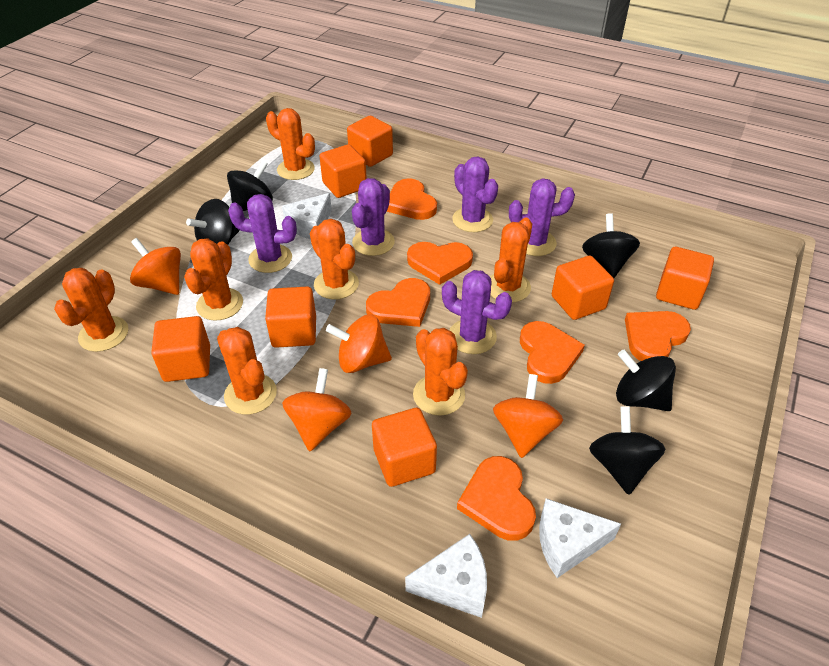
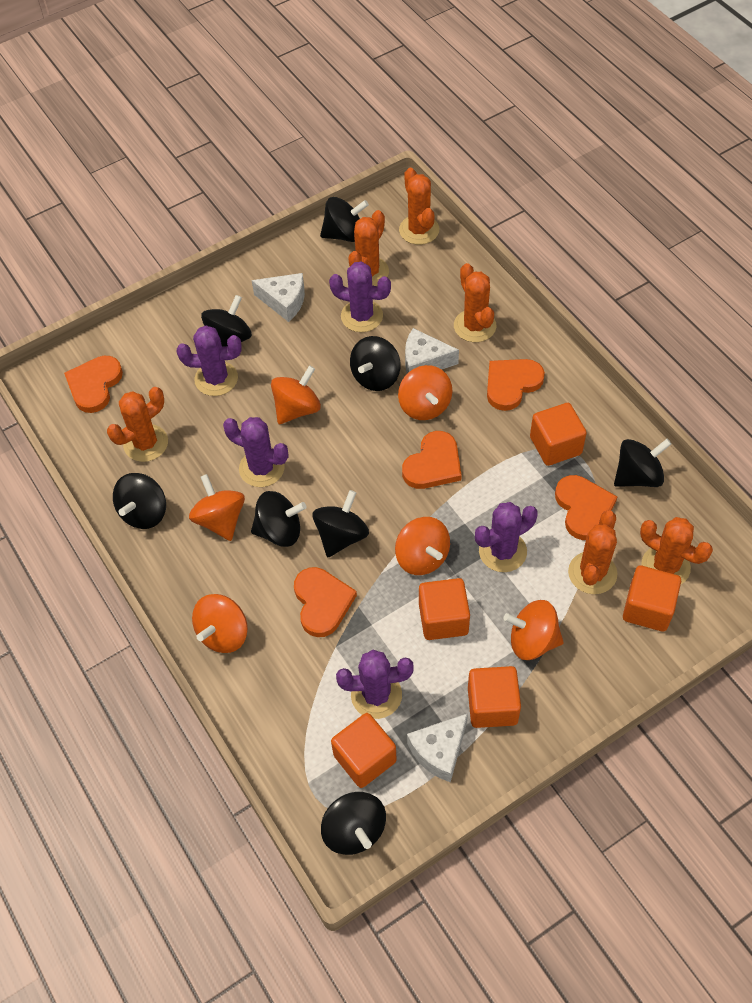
black spinning top: [186,199,240,245] [227,160,273,211] [582,213,640,278] [589,406,665,495] [616,350,676,411] = 5 -> [113,473,166,529] [201,295,252,347] [251,491,307,547] [312,490,369,557] [320,197,369,242] [321,792,386,855] [350,336,401,391] [614,439,672,487] = 8
orange cactus: [54,268,128,352] [184,238,243,321] [217,327,277,415] [266,108,315,180] [310,219,359,300] [413,328,468,416] [490,217,532,303] = 7 -> [107,387,168,462] [349,210,389,286] [399,168,439,245] [454,263,496,342] [568,510,617,594] [640,517,713,584] = 6
orange cube: [151,316,210,382] [265,287,316,348] [319,144,367,198] [347,116,393,167] [372,408,437,487] [552,256,614,320] [656,247,714,310] = 7 -> [331,713,397,788] [419,578,470,640] [468,666,521,728] [530,403,587,466] [623,566,681,632] = 5
orange heart: [366,278,430,327] [387,178,437,220] [407,242,473,285] [457,456,536,541] [520,321,585,384] [625,311,691,361] = 6 -> [64,356,123,413] [294,567,357,637] [402,431,462,489] [487,359,545,411] [555,475,617,540] = 5
orange spinning top: [130,238,181,295] [282,368,352,451] [326,314,392,373] [493,374,563,458] = 4 -> [189,474,245,541] [192,594,248,653] [271,365,321,424] [395,517,450,575] [398,365,452,420] [503,600,564,660] = 6

